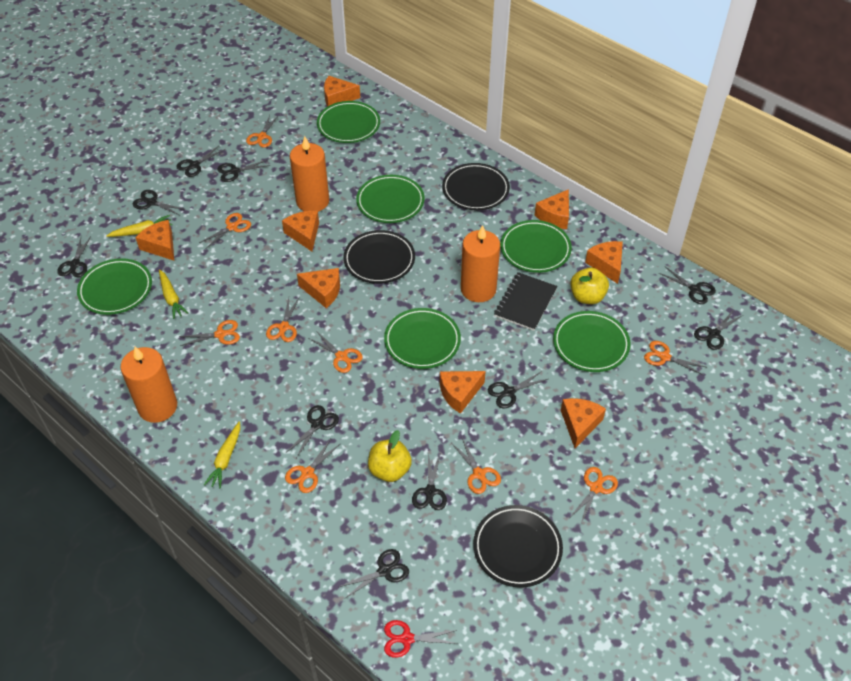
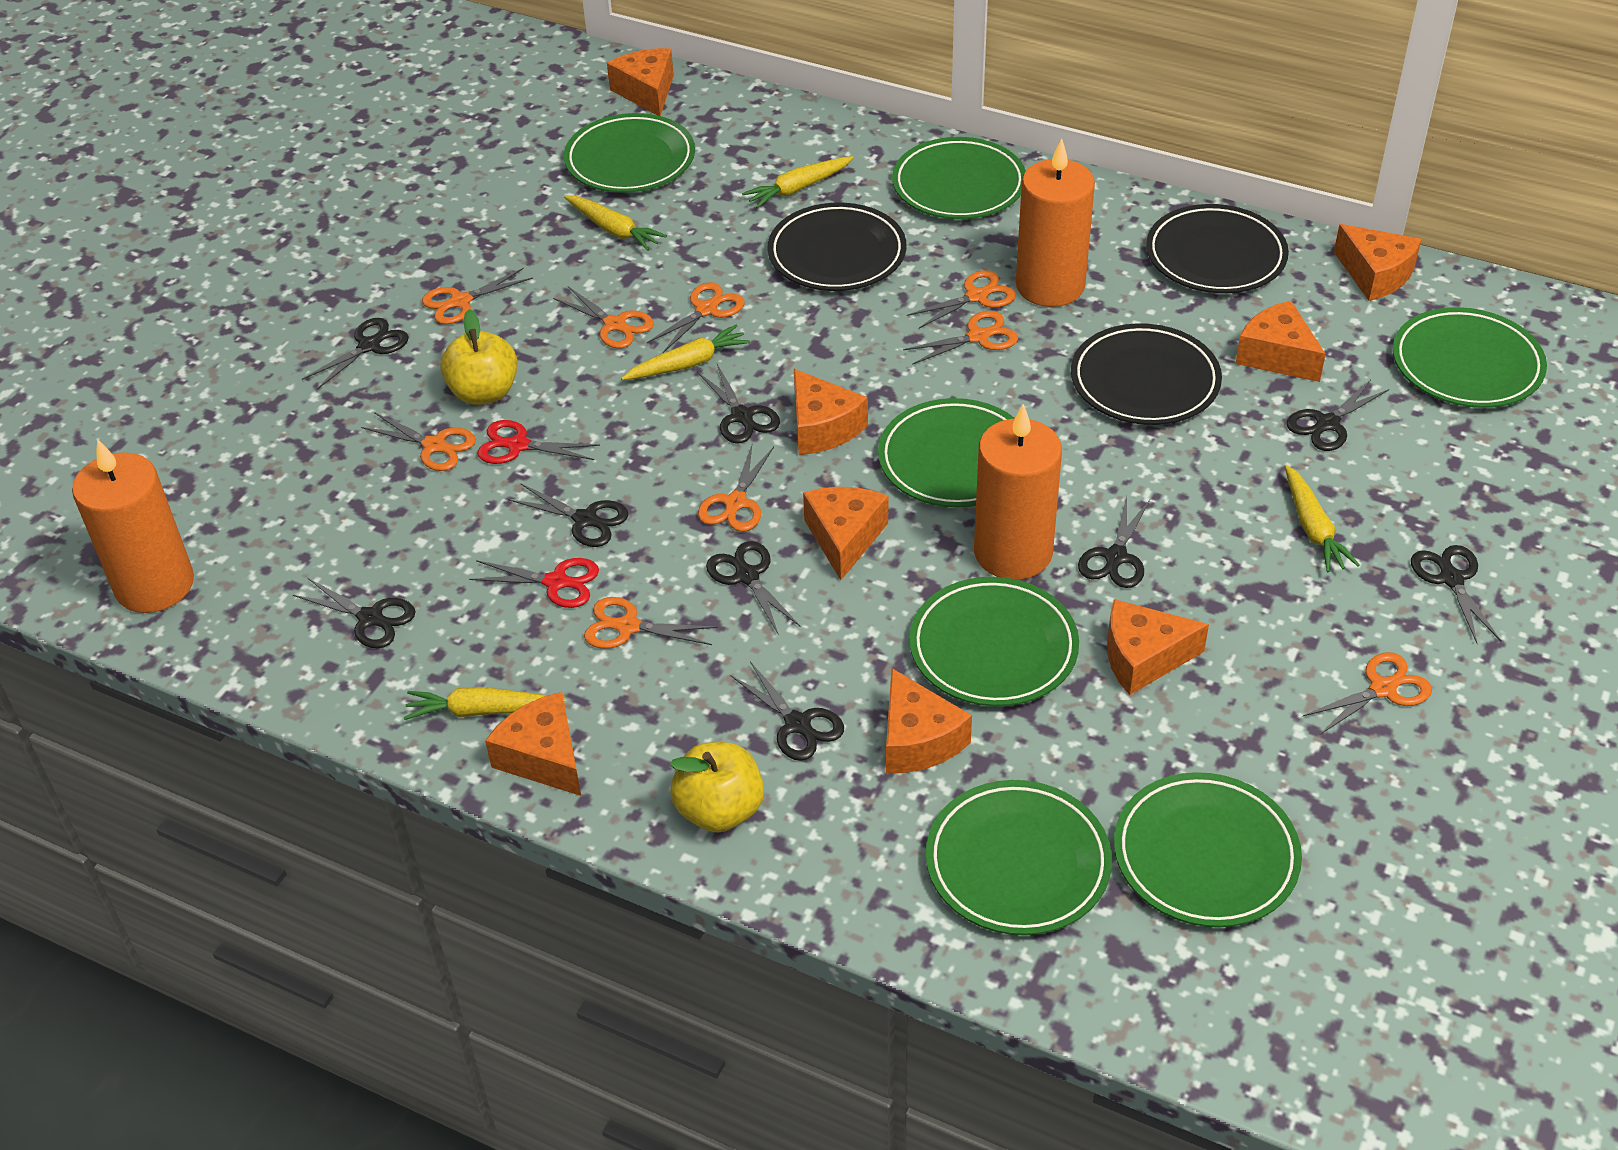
black notebook: [494,272,558,331] = 1 -> none = 0
black scissors: [57,236,91,277] [133,190,186,215] [176,146,225,177] [217,160,271,182] [287,405,339,458] [339,549,409,599] [412,452,447,510] [487,371,548,408] [659,267,716,304] [694,311,743,350] = 10 -> [293,578,416,648] [302,318,409,390] [508,483,629,547] [697,364,780,444] [706,541,801,635] [730,661,844,761] [1078,496,1150,588] [1287,380,1389,451] [1411,545,1501,644] = 9
green plate: [77,258,152,315] [317,101,380,143] [356,175,425,223] [384,308,461,369] [500,220,572,273] [553,311,631,372] = 6 -> [564,113,695,193] [878,398,1014,507] [892,137,1026,219] [909,577,1079,706] [926,780,1112,935] [1114,772,1302,927] [1393,307,1547,408] = 7
red scissors: [384,620,458,658] = 1 -> [469,558,599,608] [477,420,600,464] = 2
yellow carrot: [106,215,173,237] [159,270,189,319] [204,422,240,489] = 3 -> [404,687,565,720] [564,196,667,251] [621,325,750,380] [742,156,853,209] [1284,465,1360,572] = 5

